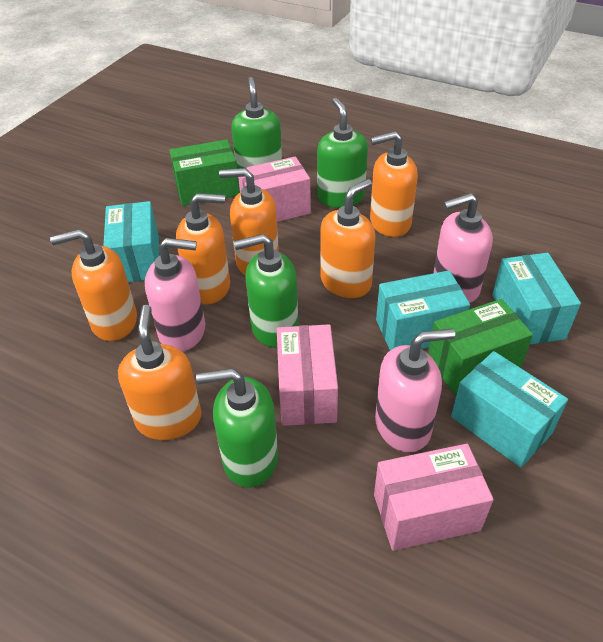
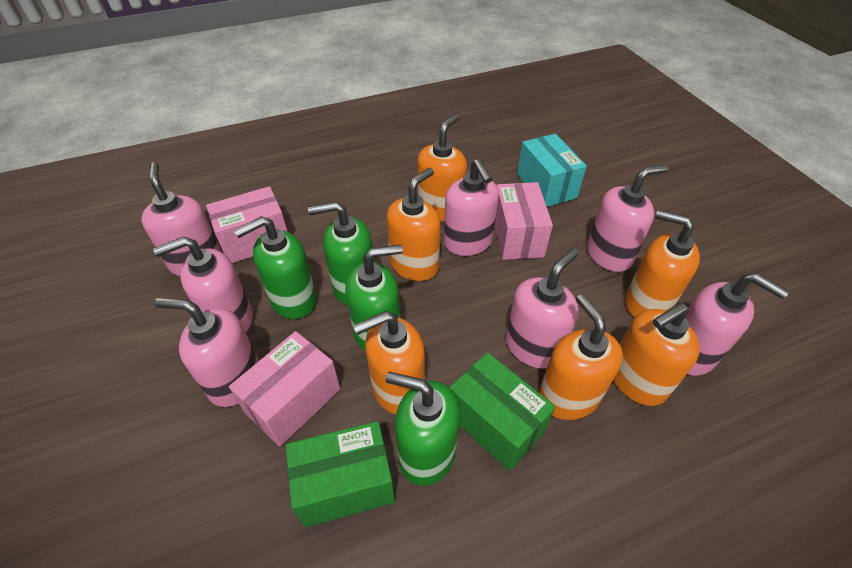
pink soap dispenser: [145,238,205,352] [375,328,455,453] [433,193,493,303] = 3 -> [141,162,222,276] [153,236,253,332] [155,298,259,407] [444,159,499,256] [506,248,579,369] [587,164,668,272] [685,273,789,376] = 7
turquoise box: [103,201,159,282] [376,270,470,350] [451,351,568,468] [492,253,581,345] = 4 -> [517,134,587,207] = 1

